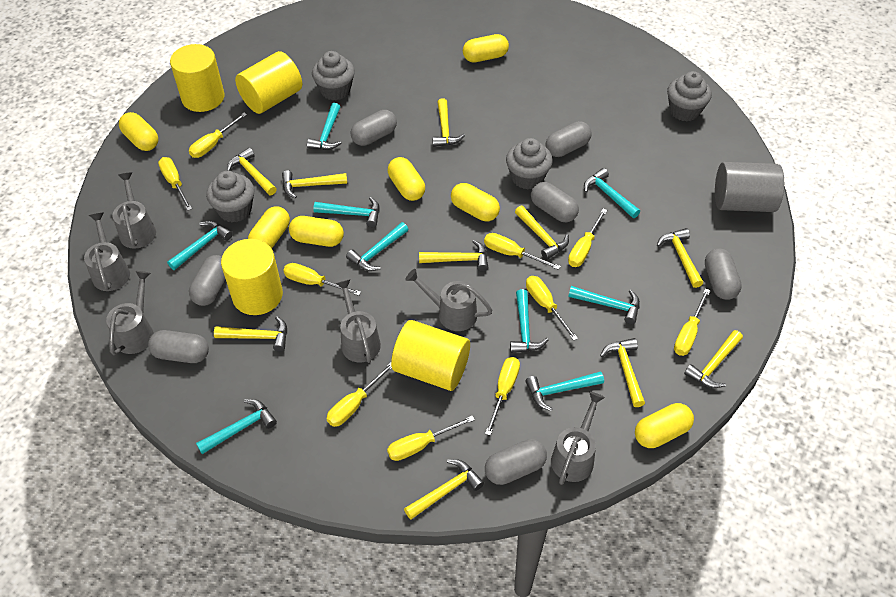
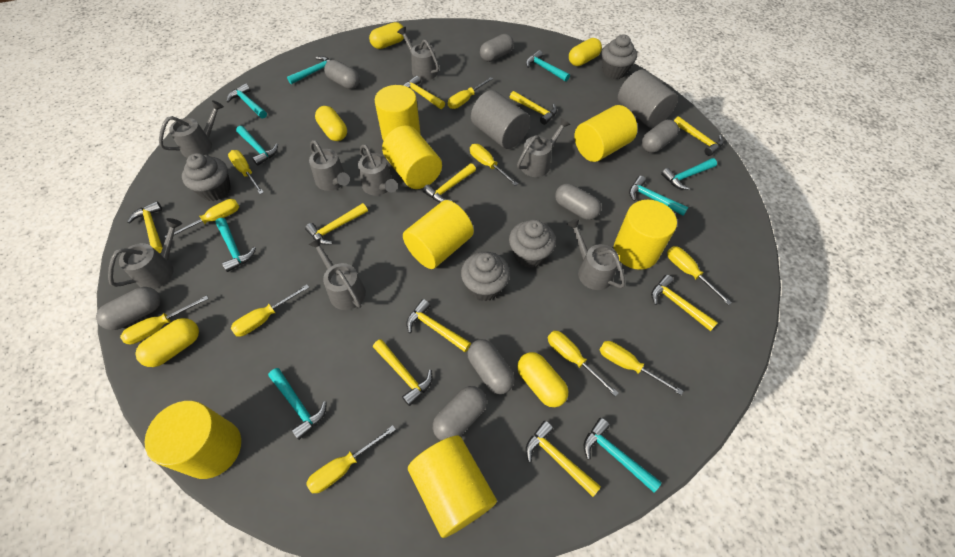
grey cylinder: [715,162,784,212] = 1 -> [471,90,530,149] [618,69,678,128] = 2
grey watering can: [84,213,130,291] [106,271,154,355] [112,172,156,249] [336,279,381,363] [405,269,493,331] [551,392,605,485] = 6 -> [108,218,182,289] [159,100,224,158] [308,238,366,310] [309,140,350,191] [358,144,398,195] [397,27,439,81] [517,118,571,177] [567,218,625,290] = 8
yellow capsule: [119,112,158,151] [248,206,290,249] [289,216,344,247] [388,157,425,201] [451,183,500,221] [463,34,509,62] [635,403,694,448] = 7 -> [136,318,199,367] [315,106,347,141] [369,22,404,49] [517,352,568,407] [569,38,602,66] = 5
yellow cylinder: [170,44,224,112] [221,239,283,315] [235,51,302,114] [391,320,470,391] = 4 -> [145,401,241,479] [375,85,421,141] [382,126,442,189] [403,200,474,269] [408,436,497,538] [575,105,637,162] [614,200,677,270] = 7

